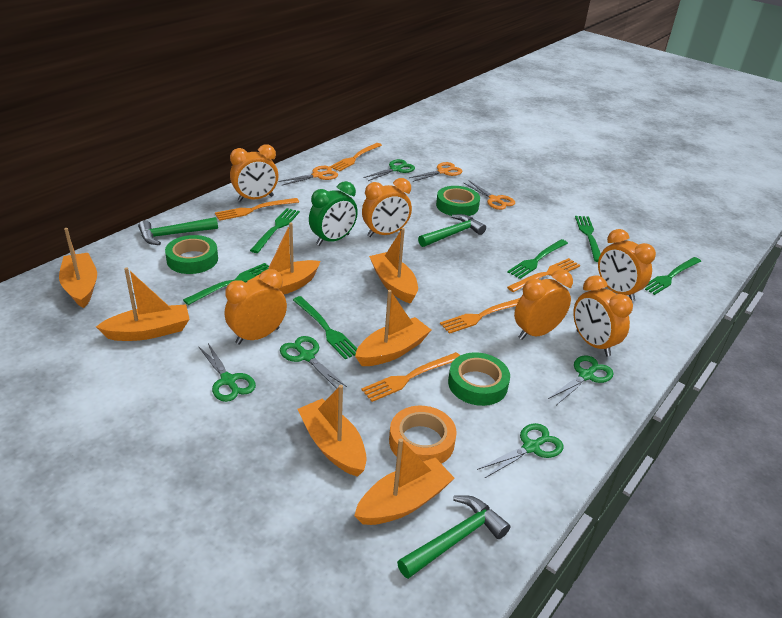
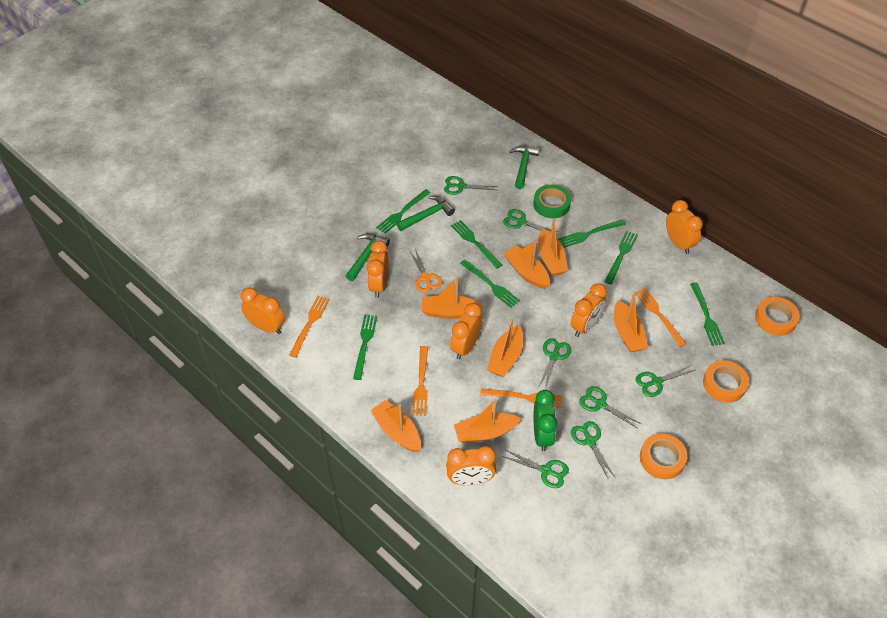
green fork: [183,263,269,305] [250,208,300,253] [293,296,357,359] [507,239,568,279] [575,216,601,262] [645,257,701,295] = 6 -> [353,315,377,380] [376,189,431,234] [451,220,502,269] [460,260,520,308] [558,219,626,248] [605,231,638,284] [690,283,725,346] = 7
green scissors: [198,343,256,402] [280,336,347,389] [363,159,415,181] [477,423,563,479] [548,355,614,405] = 5 -> [444,176,498,195] [502,450,569,488] [503,209,558,232] [538,339,571,389] [571,421,615,480] [579,386,641,429] [635,365,695,397] = 7
green tape: [165,235,218,274] [436,186,480,216] [448,352,510,406] = 3 -> [533,185,571,218] = 1
orange fork: [215,198,299,221] [330,143,382,172] [361,352,460,402] [440,298,520,334] [507,258,580,292] = 5 -> [289,296,330,358] [412,346,428,416] [480,388,562,408] [635,288,686,347] = 4
orange scissors: [278,166,338,185] [409,162,462,182] [464,180,515,210] = 3 -> [410,249,442,293] = 1
orange tape: [389,406,457,464] = 1 -> [640,433,687,479] [703,360,749,403] [755,297,800,336] = 3

